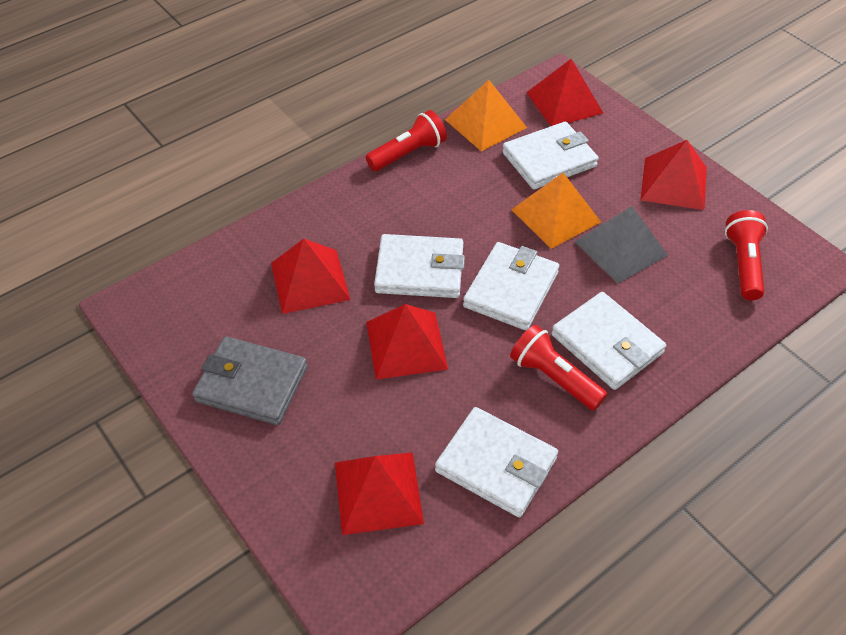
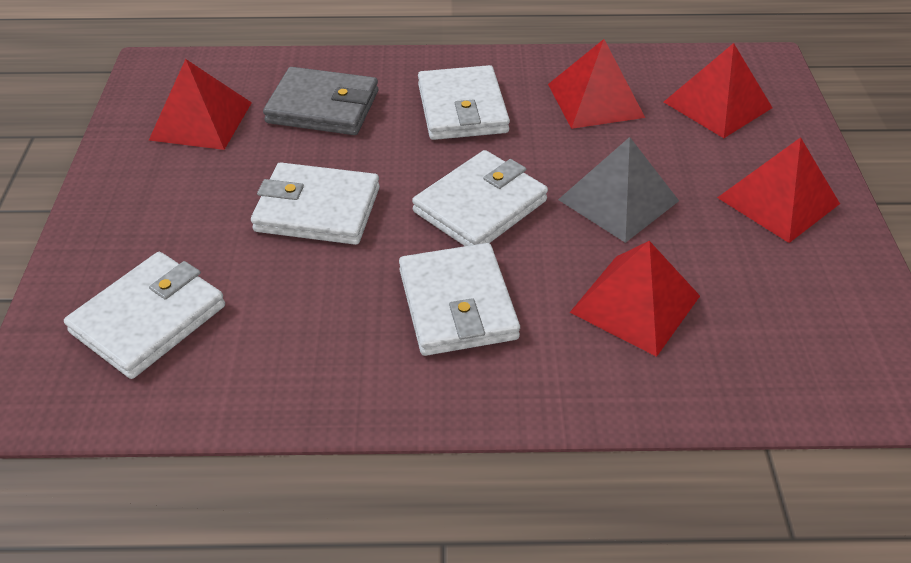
orange pyramid: [445,80,527,152] [511,173,601,249] = 2 -> none = 0
red flashlight: [366,110,447,171] [510,325,608,411] [725,210,768,300] = 3 -> none = 0

